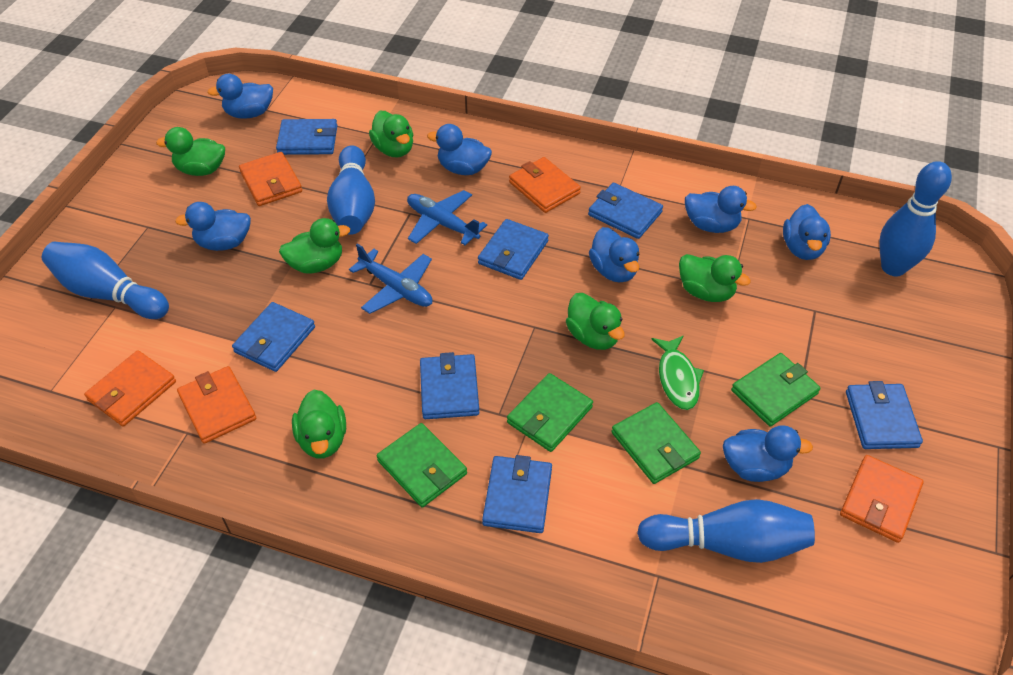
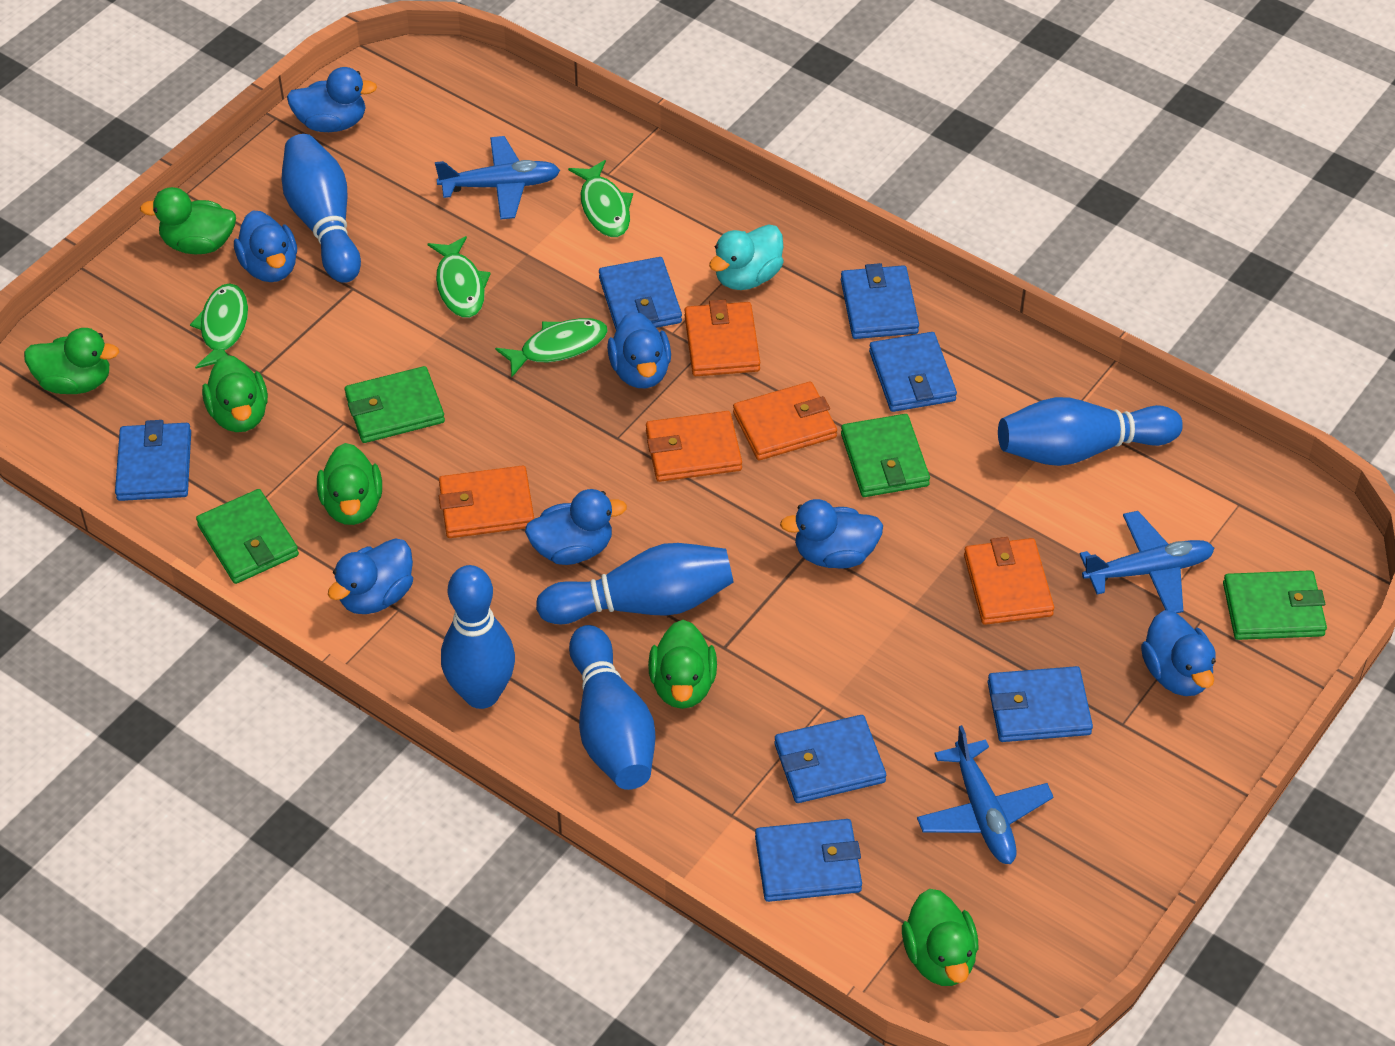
blue bowling pin: [42,242,169,319] [327,145,375,235] [637,499,815,563] [879,161,952,276] = 4 -> [282,134,361,283] [441,565,515,709] [536,543,734,624] [569,625,656,790] [998,397,1183,466] = 5
blue plane: [349,243,433,314] [407,190,487,245] = 2 -> [435,136,560,220] [917,725,1053,864] [1080,511,1214,613] = 3
green fish: [651,335,704,410] = 1 -> [190,283,248,369] [428,236,491,318] [495,318,608,378] [568,160,633,237] = 4
turquoise duck: none = 0 -> [709,224,784,290] = 1

